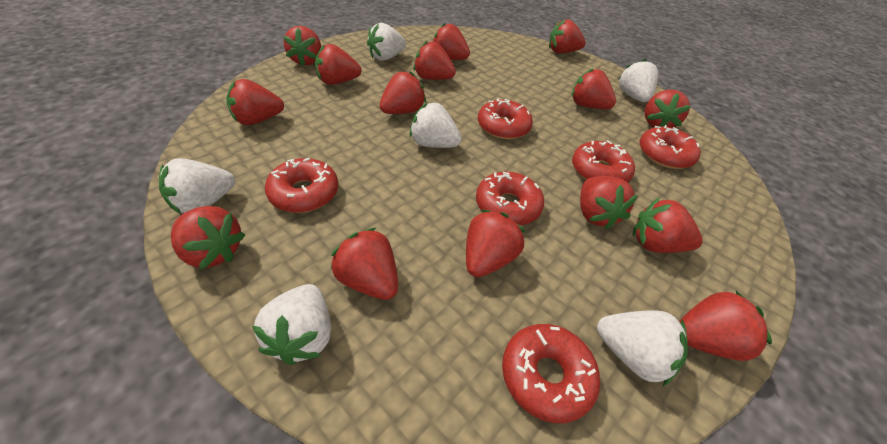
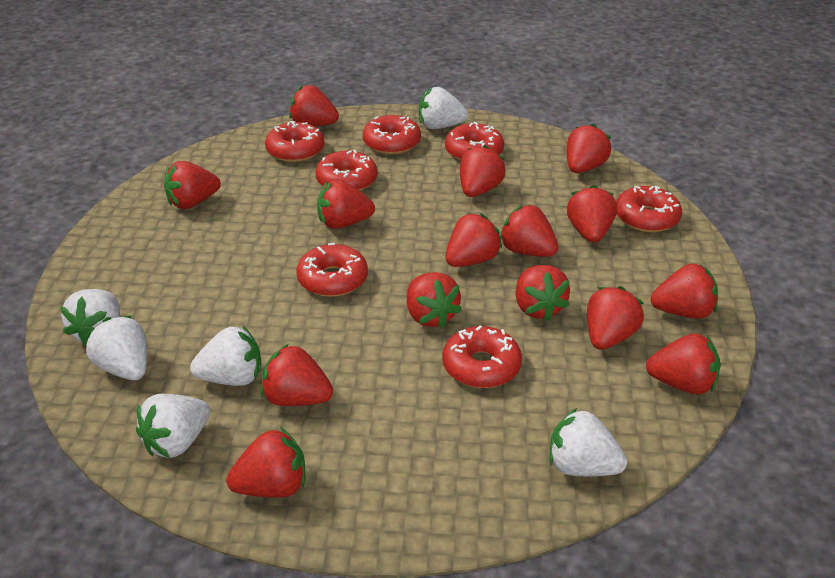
red donut: [265,158,338,213] [476,172,544,225] [478,98,533,139] [502,324,600,423] [572,140,635,182] [640,125,701,169] = 6 -> [265,121,325,162] [296,243,368,297] [315,150,378,191] [363,115,421,154] [442,325,522,388] [445,122,504,161] [616,186,682,232] = 7

